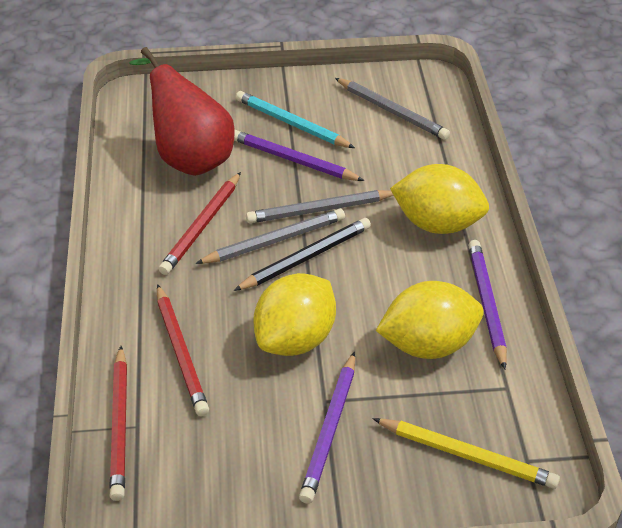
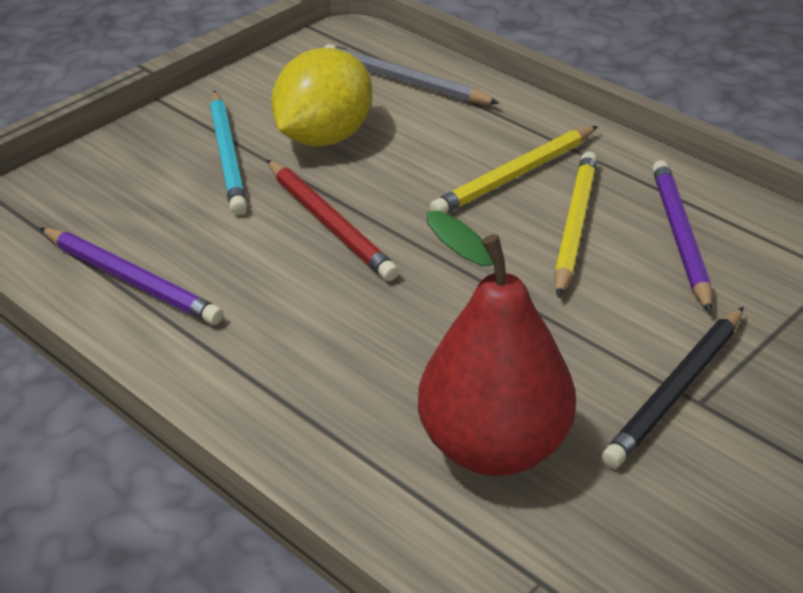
grey pencil: [195,209,345,264] [246,190,394,223] [335,78,450,140] = 3 -> [324,44,500,104] = 1
purple pencil: [234,130,365,181] [299,352,355,504] [468,240,507,369] = 3 -> [40,228,223,325] [652,160,712,314] = 2
red pencil: [109,346,127,501] [157,284,209,416] [159,172,241,275] = 3 -> [267,160,399,281] = 1
yellow lemon: [253,273,336,356] [376,281,484,359] [390,164,489,234] = 3 -> [271,48,372,147] = 1
yellow pencil: [373,418,560,489] = 1 -> [429,126,598,213] [554,151,598,298] = 2

